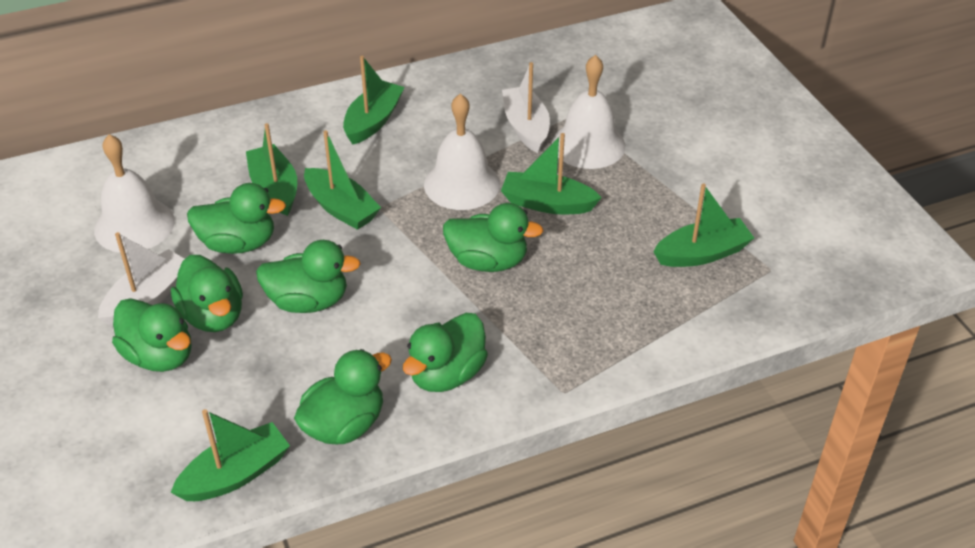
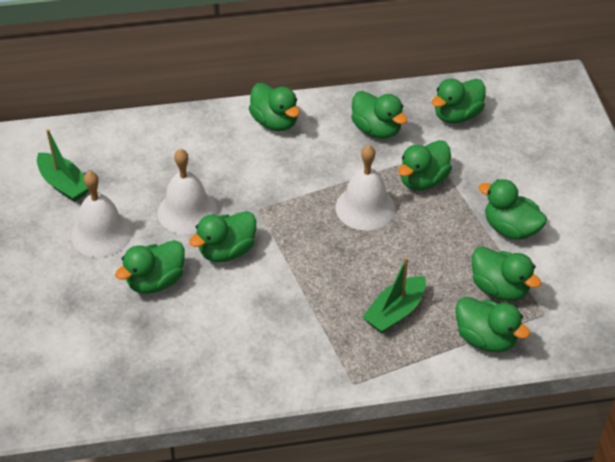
green boat: [170,409,290,501] [246,123,297,216] [304,130,381,230] [343,56,405,145] [501,133,602,214] [653,183,754,267] = 6 -> [37,129,89,202] [362,257,426,334] = 2
green duck: [112,298,192,372] [171,255,243,332] [187,183,286,254] [256,240,361,313] [294,349,392,445] [403,313,488,392] [443,203,543,272] = 7 -> [115,240,185,294] [189,211,256,262] [249,83,300,131] [351,91,407,139] [398,140,452,190] [431,79,486,124] [456,297,530,352] [472,246,541,301] [479,179,547,240] = 9
white boat: [98,232,184,327] [502,62,550,153] = 2 -> none = 0

